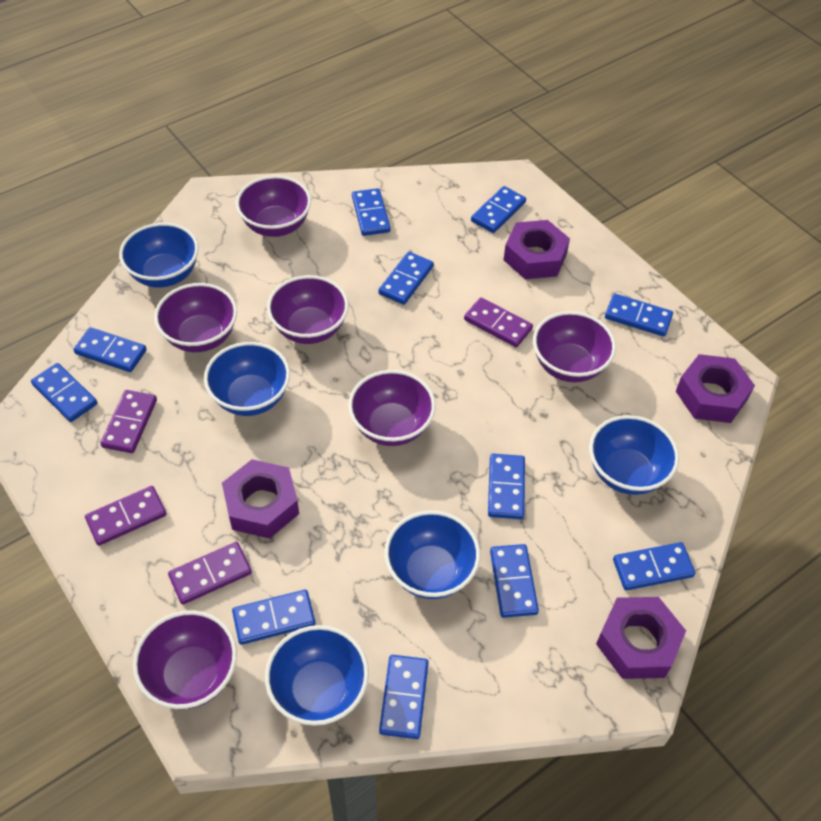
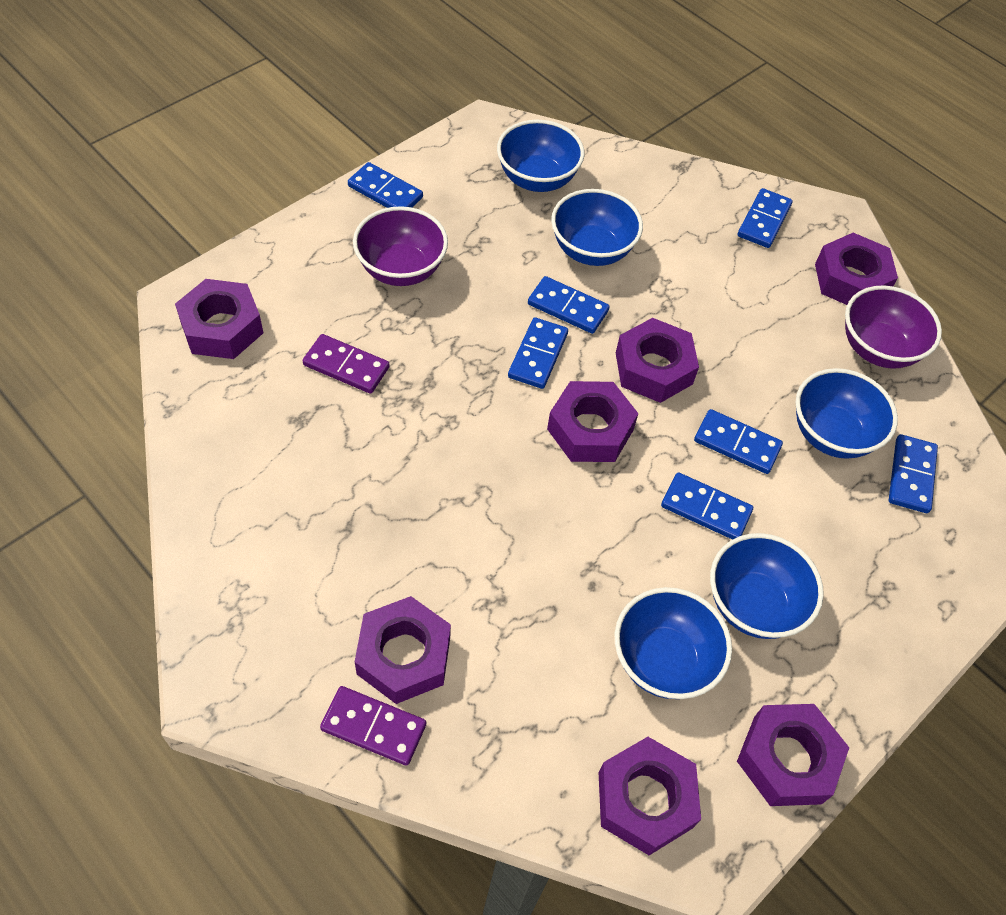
blue domino: [31,363,97,422] [73,327,147,372] [232,590,316,645] [352,188,391,236] [378,252,434,305] [379,655,429,739] [471,186,526,233] [488,454,525,519] [490,544,539,618] [605,294,673,337] [613,542,695,591] = 11 -> [348,162,423,208] [508,317,568,389] [528,276,610,334] [661,472,753,540] [694,409,783,474] [738,188,793,248] [889,434,938,513] = 7
purple bowl: [133,610,237,709] [154,283,237,352] [236,175,311,237] [267,275,349,344] [348,370,436,446] [533,311,616,382] = 6 -> [353,206,448,286] [845,285,942,369] = 2
purple domino: [85,486,166,546] [100,390,157,453] [168,542,252,605] [464,297,533,347] = 4 -> [303,334,390,394] [320,686,426,766] = 2
purple nut: [222,459,299,539] [503,220,570,279] [596,597,686,679] [676,354,755,423] = 4 -> [175,279,263,359] [355,596,451,704] [547,381,639,462] [598,737,701,855] [616,318,699,403] [737,704,849,806] [815,233,898,305] = 7

